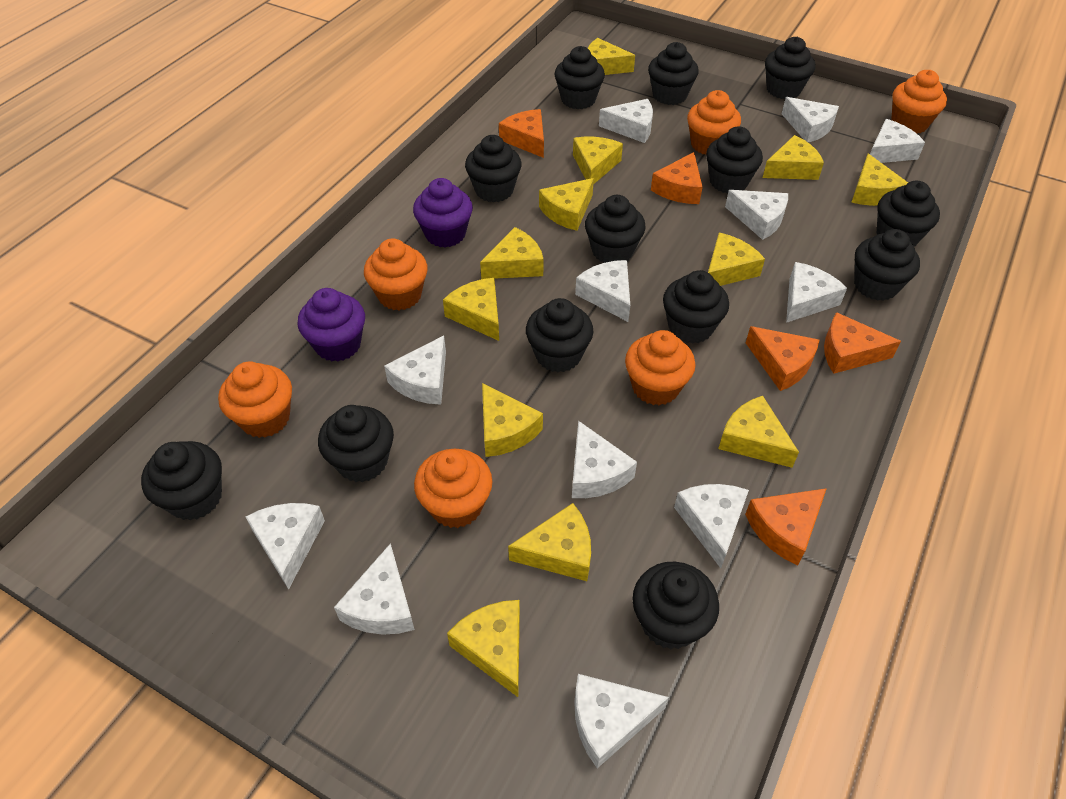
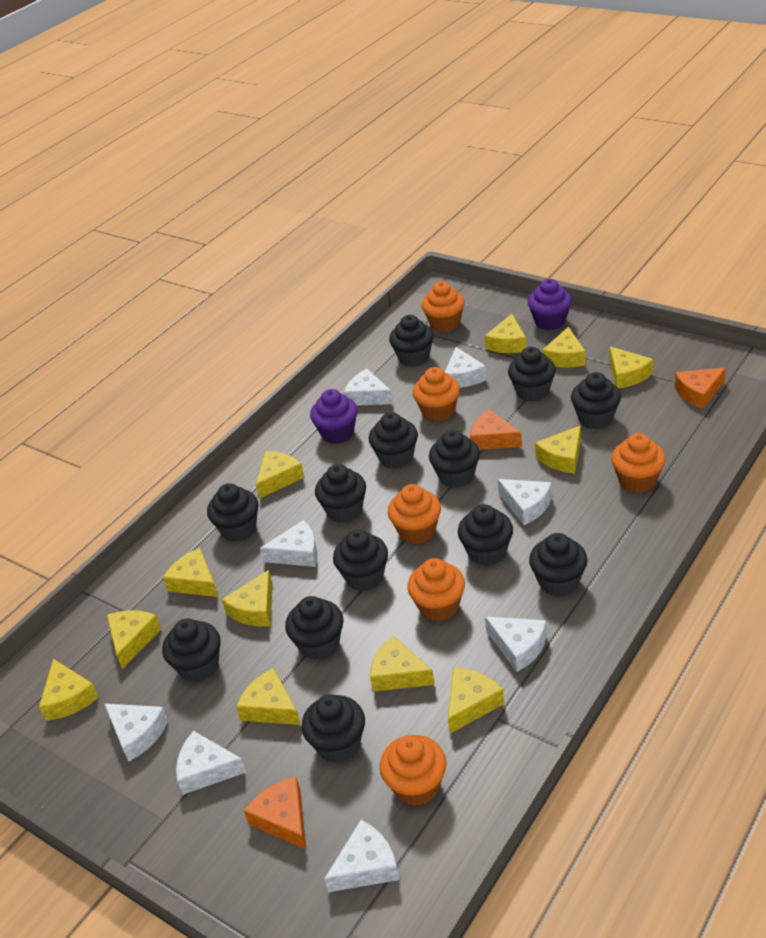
orange cheese: [499,109,544,158] [651,152,703,204] [745,488,827,566] [746,326,819,391] [824,312,901,374] = 5 -> [244,776,306,849] [470,409,522,450] [675,368,726,409] = 3
white cheese: [245,503,325,590] [334,543,415,635] [384,335,446,405] [572,421,637,498] [574,674,669,768] [575,260,630,322] [599,99,653,143] [674,484,749,568] [725,190,788,240] [782,97,839,142] [786,262,847,323] [870,119,925,163] = 12 -> [105,704,168,762] [176,731,246,795] [260,520,318,567] [324,820,399,892] [344,369,393,406] [445,347,487,388] [485,617,547,672] [498,479,552,525] = 8

